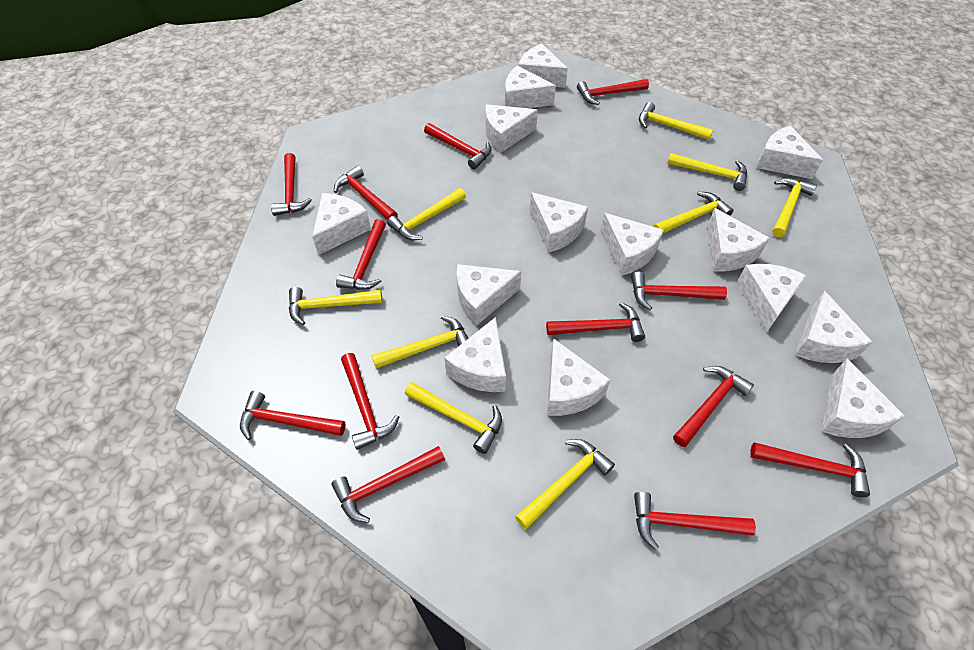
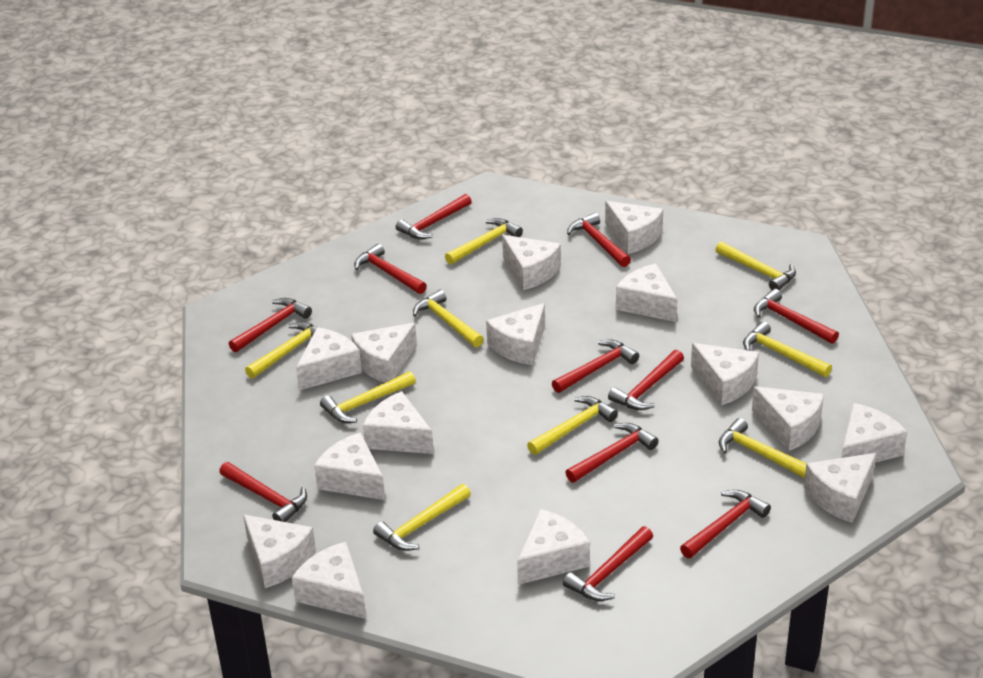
red hammer: [240,391,346,440] [271,153,312,216] [331,446,445,523] [334,166,398,220] [336,219,386,290] [341,353,399,450] [424,123,491,169] [546,302,645,342] [577,79,649,105] [631,272,727,310] [634,492,756,550] [673,366,754,447] [750,442,870,497] = 13 -> [219,462,307,522] [229,298,312,352] [354,244,427,294] [396,194,472,239] [552,340,639,393] [563,526,653,601] [565,423,658,483] [567,213,631,267] [608,350,684,410] [680,490,771,558] [754,289,839,344] = 11
white cheese: [312,193,371,255] [444,317,506,392] [456,264,522,326] [485,104,538,153] [505,66,556,108] [519,44,568,88] [530,192,588,253] [547,338,610,416] [600,213,664,276] [707,208,770,272] [736,264,807,333] [756,126,823,179] [795,291,872,363] [821,359,905,438] = 14 -> [243,514,316,588] [292,542,366,619] [296,327,362,391] [314,432,385,500] [351,323,417,383] [363,391,434,454] [486,303,545,365] [502,235,561,290] [517,509,590,585] [605,201,663,254] [616,264,678,322] [691,343,759,406] [752,386,824,451] [804,453,876,523] [841,403,907,463] = 15

